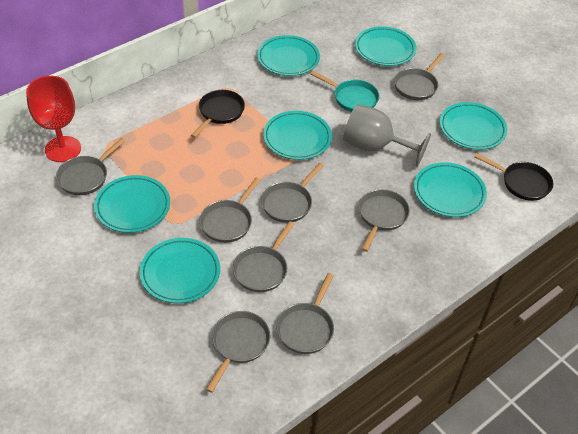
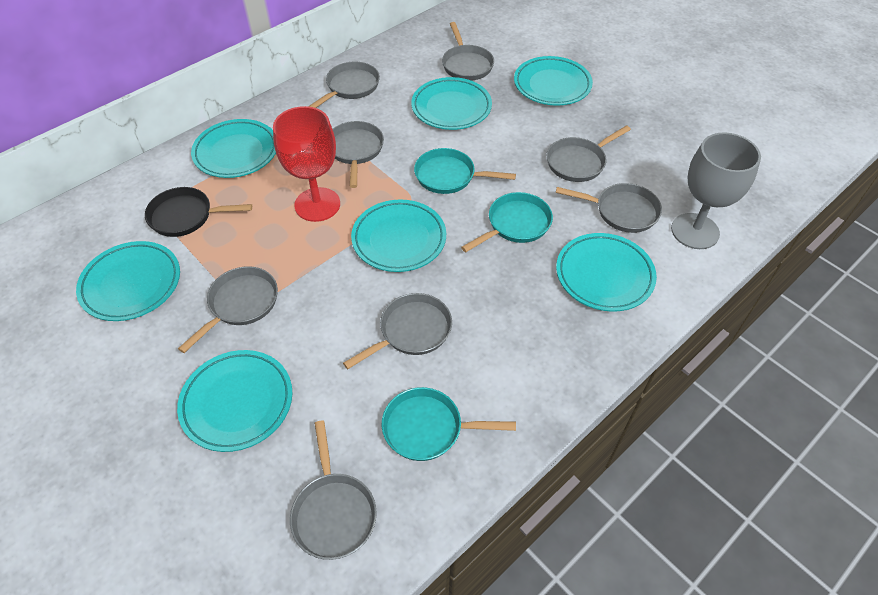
black pan: [191,90,245,138] [474,153,554,201] = 2 -> [145,187,252,237] = 1
turquoise pan: [311,71,379,112] = 1 -> [382,387,516,461] [414,148,516,194] [461,192,553,252] = 3

